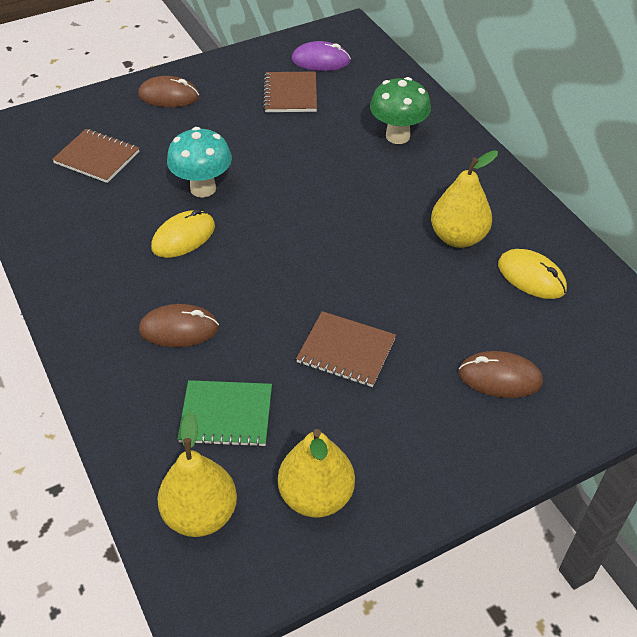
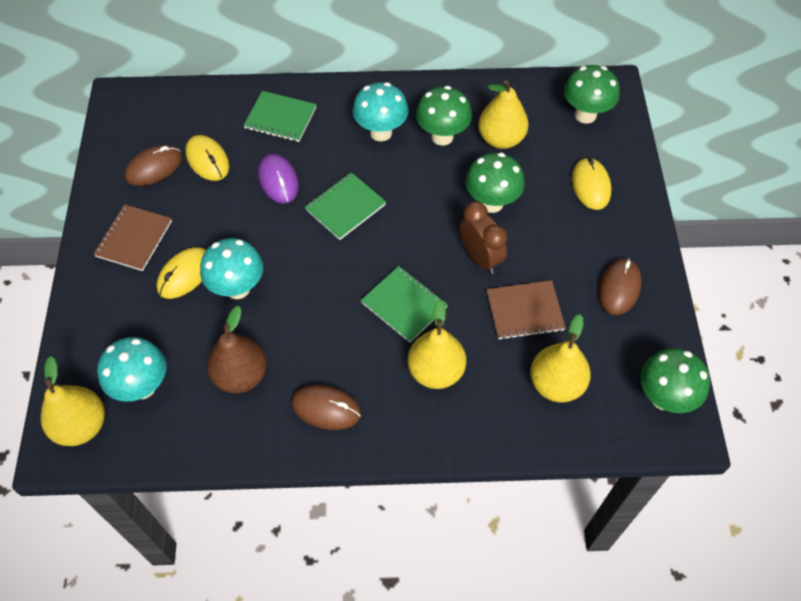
brown clock: none = 0 -> [460,202,508,274] = 1
brown notebook: [52,129,139,183] [263,71,317,112] [296,311,396,387] = 3 -> [94,204,172,271] [487,280,566,340] = 2
brown pear: none = 0 -> [207,306,267,393] = 1
green mushroom: [370,77,431,144] = 1 -> [416,86,472,146] [465,153,525,213] [564,65,620,124] [640,348,710,413] = 4
green notebook: [178,380,272,447] = 1 -> [243,91,317,142] [305,172,386,240] [361,266,448,343] = 3
turquoise mushroom: [167,127,232,198] = 1 -> [97,337,166,402] [200,238,263,299] [352,82,408,141] = 3
yellow mouse: [151,209,215,258] [498,249,567,299] = 2 -> [157,247,206,299] [185,135,229,181] [572,157,611,210] = 3
yellow pear: [158,411,237,537] [278,429,355,517] [431,150,498,248] = 3 -> [41,356,105,446] [408,299,466,389] [478,80,528,149] [530,314,591,402] = 4

